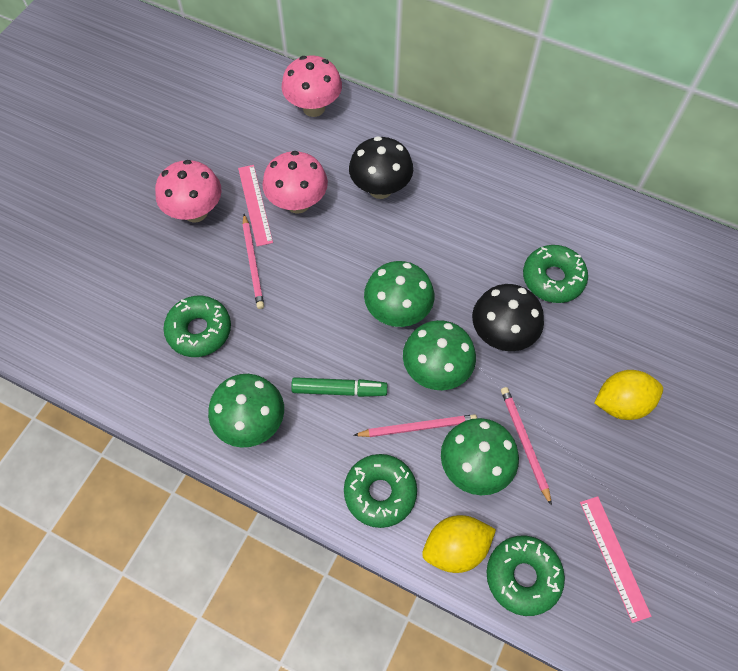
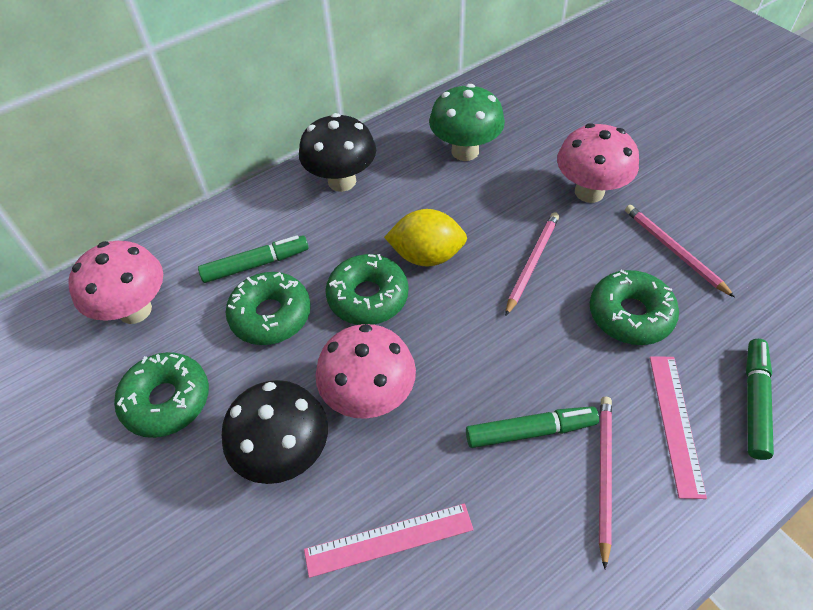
green marker: [291,377,387,397] = 1 -> [198,235,309,283] [466,406,599,448] [746,339,774,460] = 3
green mushroom: [208,374,284,448] [364,261,434,327] [403,320,476,390] [441,418,519,495] = 4 -> [429,84,505,161] = 1
yellow lemon: [422,515,496,573] [594,370,663,420] = 2 -> [384,209,467,267] = 1

